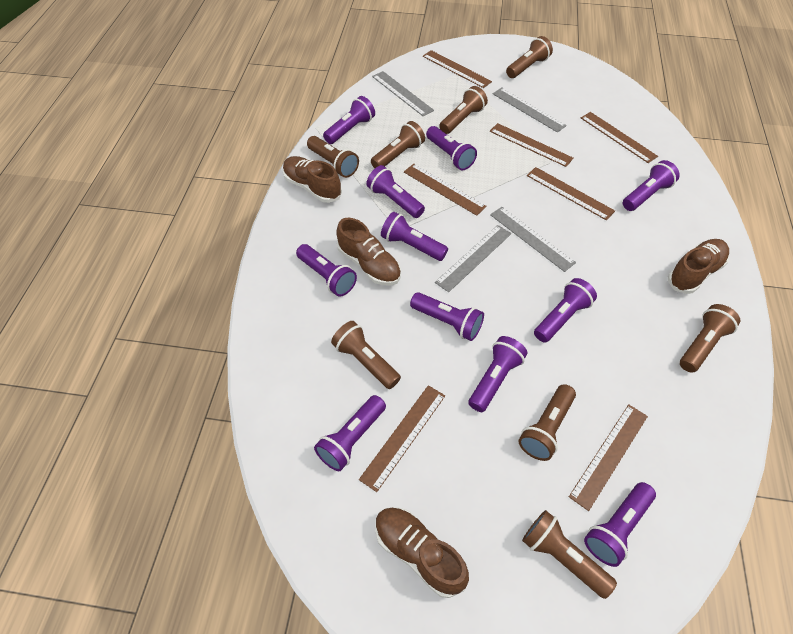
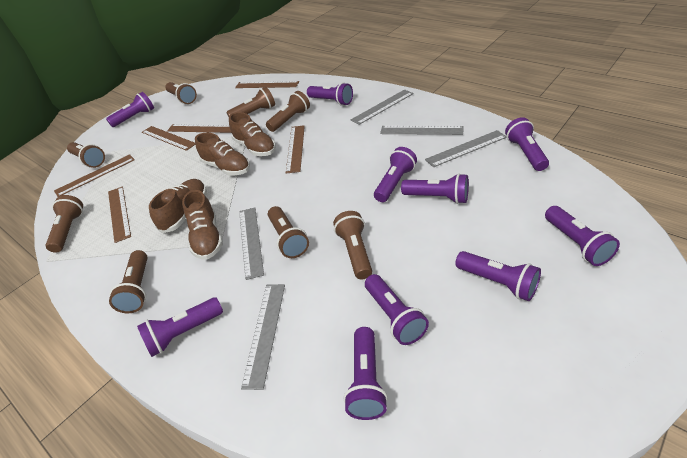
brown ruler: [359,385,445,492] [404,164,487,216] [423,50,492,88] [490,123,574,167] [527,167,615,220] [569,405,648,511] [581,112,658,163] = 7 -> [54,154,135,197] [108,187,131,243] [142,126,195,151] [167,124,232,133] [235,81,299,88] [286,125,305,174] = 6
grey ruler: [372,71,434,116] [435,225,511,292] [490,207,576,272] [493,87,567,133] = 4 -> [239,207,264,280] [241,284,285,390] [351,89,414,125] [380,126,464,135] [425,130,507,167] = 5
purple flashlight: [296,244,357,297] [314,395,386,471] [323,96,375,144] [366,165,425,218] [381,212,448,261] [410,292,484,341] [426,126,477,170] [468,336,527,412] [534,278,597,343] [584,482,656,567] [623,160,680,211] = 11 -> [106,92,154,127] [137,297,223,357] [307,82,353,106] [344,327,388,420] [365,274,429,345] [374,147,417,202] [401,173,469,204] [455,251,541,301] [505,117,549,171] [545,206,620,266] = 10

